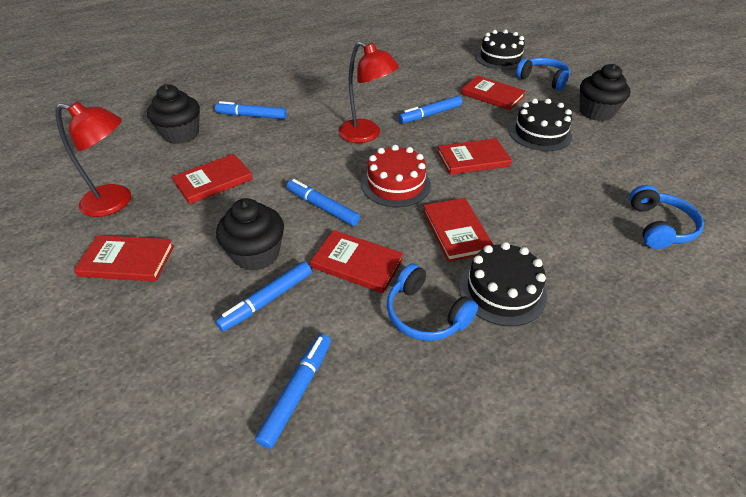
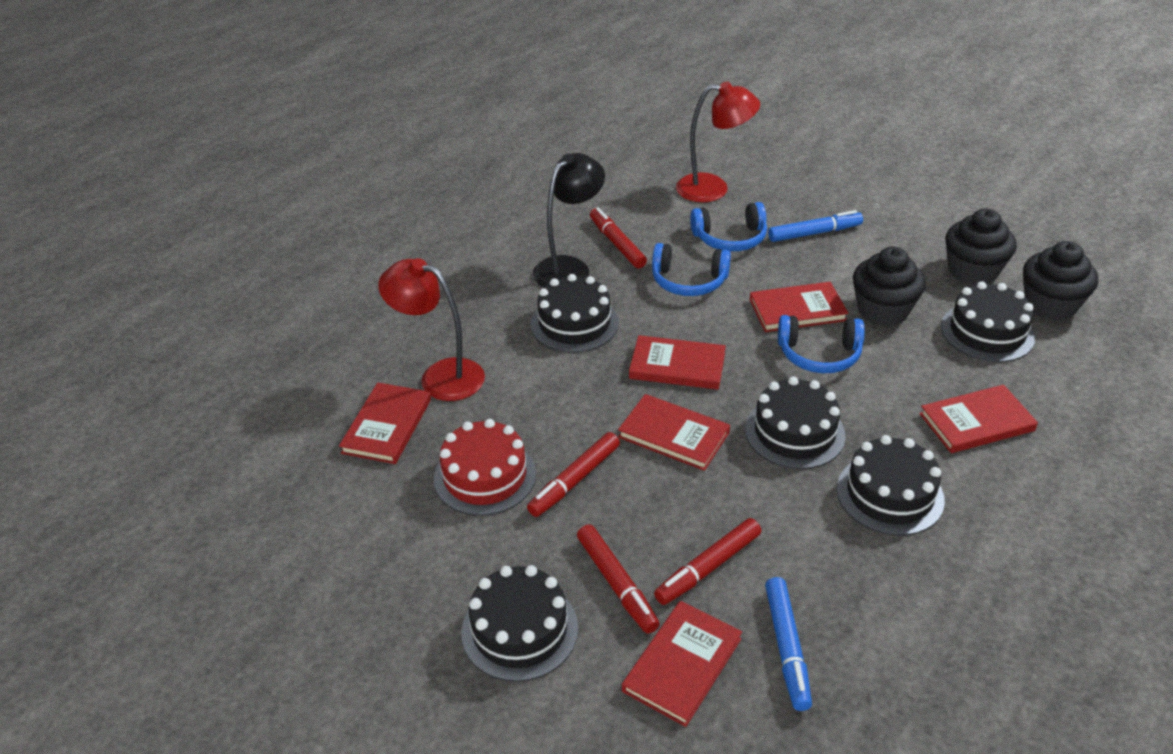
black cake: [459,242,547,326] [475,29,526,70] [509,99,572,151] = 3 -> [461,565,578,682] [531,274,619,353] [745,377,846,469] [837,435,945,535] [941,281,1035,362] = 5
black lamp: none = 0 -> [533,153,605,288] = 1
blue marker: [215,101,287,119] [216,261,312,332] [255,334,331,449] [287,179,360,226] [399,96,462,123] = 5 -> [765,577,812,711] [768,210,863,242] = 2
red marker: none = 0 -> [527,432,620,517] [577,524,660,634] [590,207,647,268] [654,518,762,605] = 4

